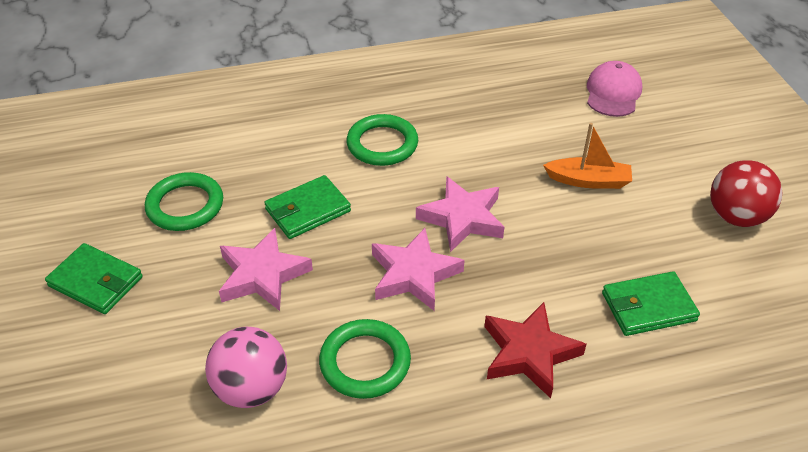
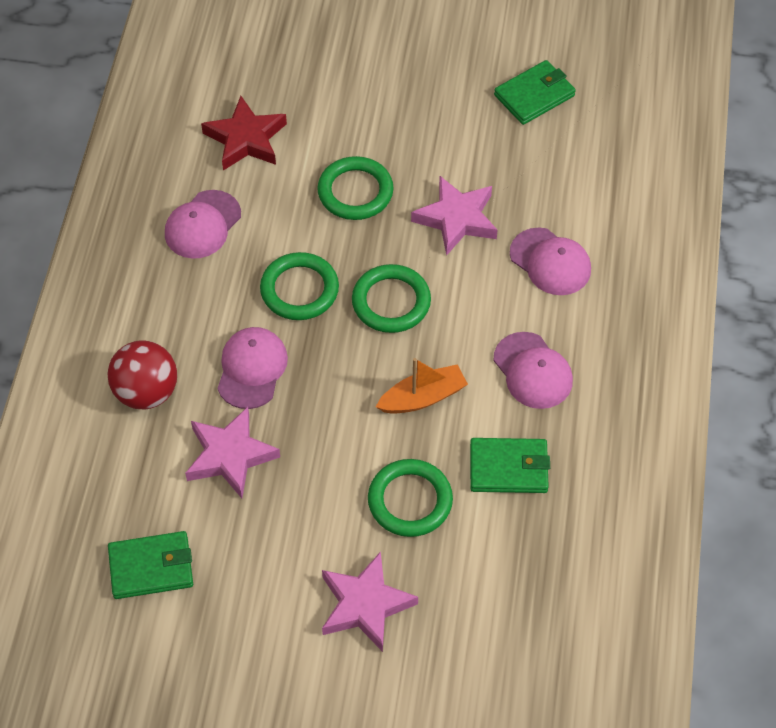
green ring: [145,172,223,231] [319,319,411,399] [346,114,418,166] = 3 -> [260,252,339,320] [317,156,394,220] [352,264,431,333] [368,459,453,537] = 4
pink ball: [205,327,287,408] = 1 -> none = 0
pink cap: [587,61,642,117] = 1 -> [165,190,241,259] [217,327,288,409] [493,332,573,409] [510,228,591,295] = 4

